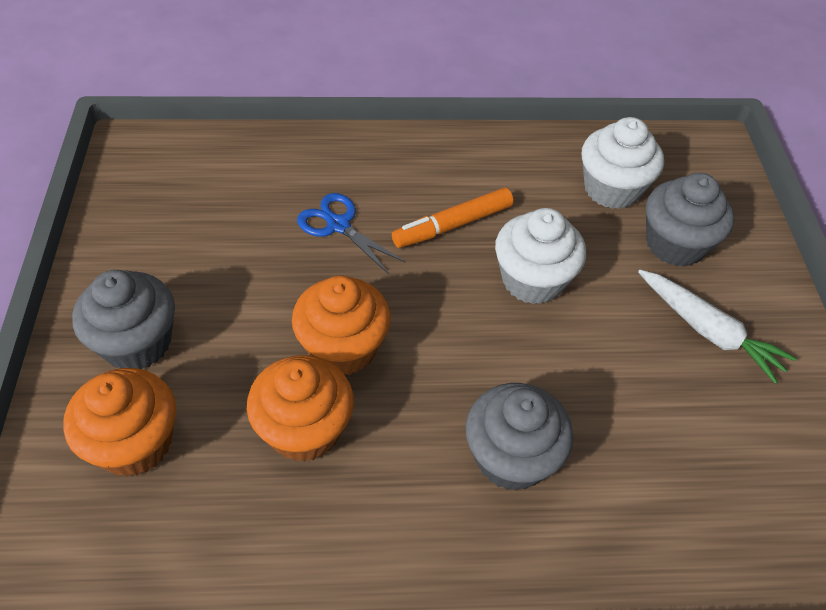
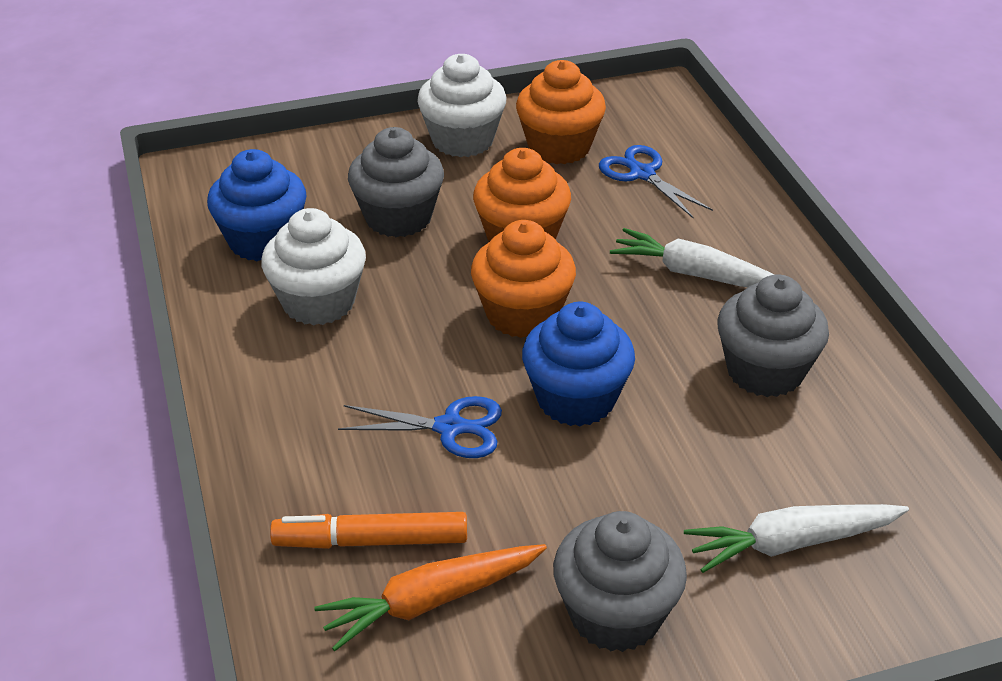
blue cupcake: none = 0 -> [207,149,307,262] [522,302,635,426] = 2
blue scissors: [297,193,406,274] = 1 -> [338,396,502,458] [599,145,713,218] = 2
orange carrot: none = 0 -> [314,544,547,651] = 1
white carrot: [638,270,797,384] = 1 -> [610,228,775,287] [684,504,909,573] = 2

